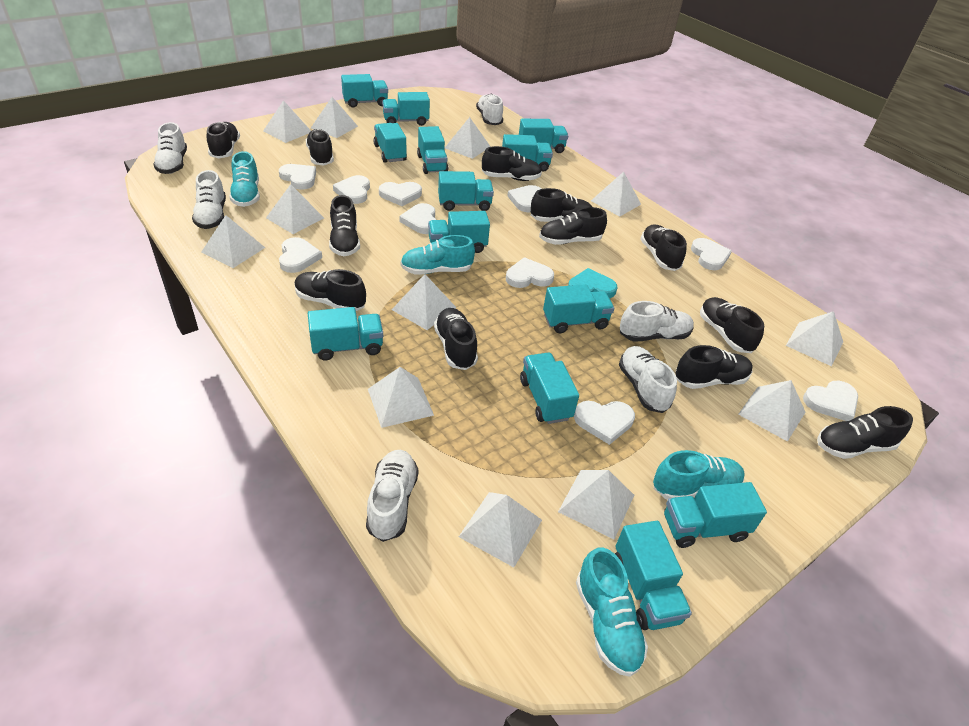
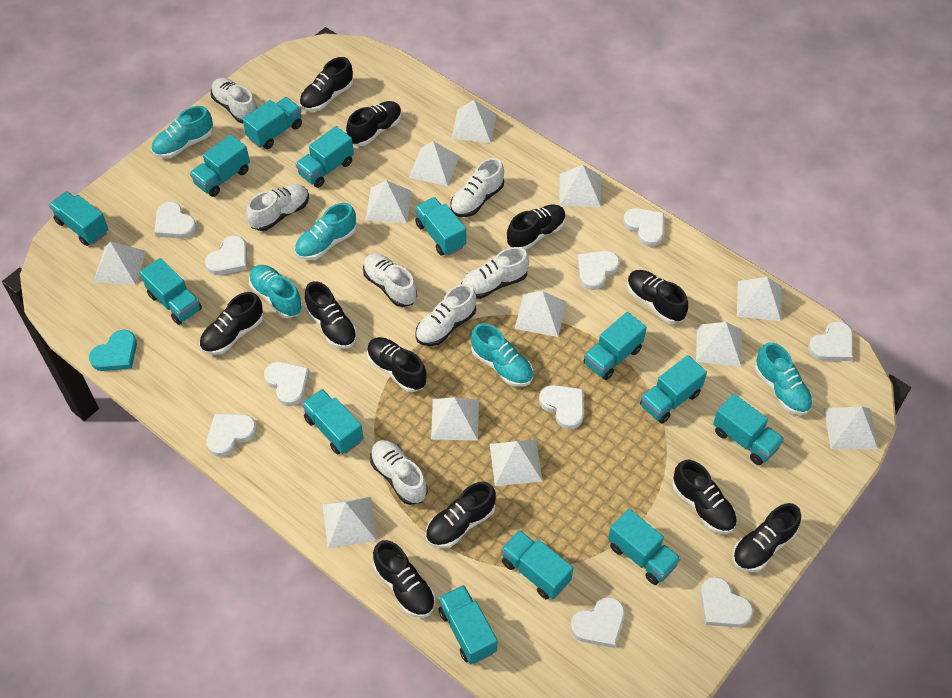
black shoe: [207,122,240,158] [295,269,366,311] [305,129,334,166] [329,195,360,256] [434,308,478,370] [482,146,542,181] [531,188,592,222] [539,207,607,245] [641,224,687,271] [675,345,753,389] [700,297,764,353] [817,406,913,459] = 12 -> [199,292,263,355] [299,57,353,111] [305,281,357,349] [346,101,402,146] [367,337,427,392] [373,540,436,618] [425,482,496,548] [507,204,566,250] [627,270,688,324] [672,460,737,534] [733,503,801,572] = 11
turquoise shoe: [230,151,260,207] [400,235,475,275] [576,547,648,677] [653,450,745,500] = 4 -> [151,106,213,158] [249,265,303,318] [295,203,356,260] [471,323,533,387] [755,342,813,415] = 5
white shoe: [153,122,187,174] [192,170,226,229] [366,450,419,542] [476,94,503,125] [619,346,677,413] [620,301,694,342] = 6 -> [211,78,257,123] [247,184,309,231] [363,254,417,307] [370,440,428,505] [415,284,476,346] [450,158,504,217] [461,247,529,299] = 7

